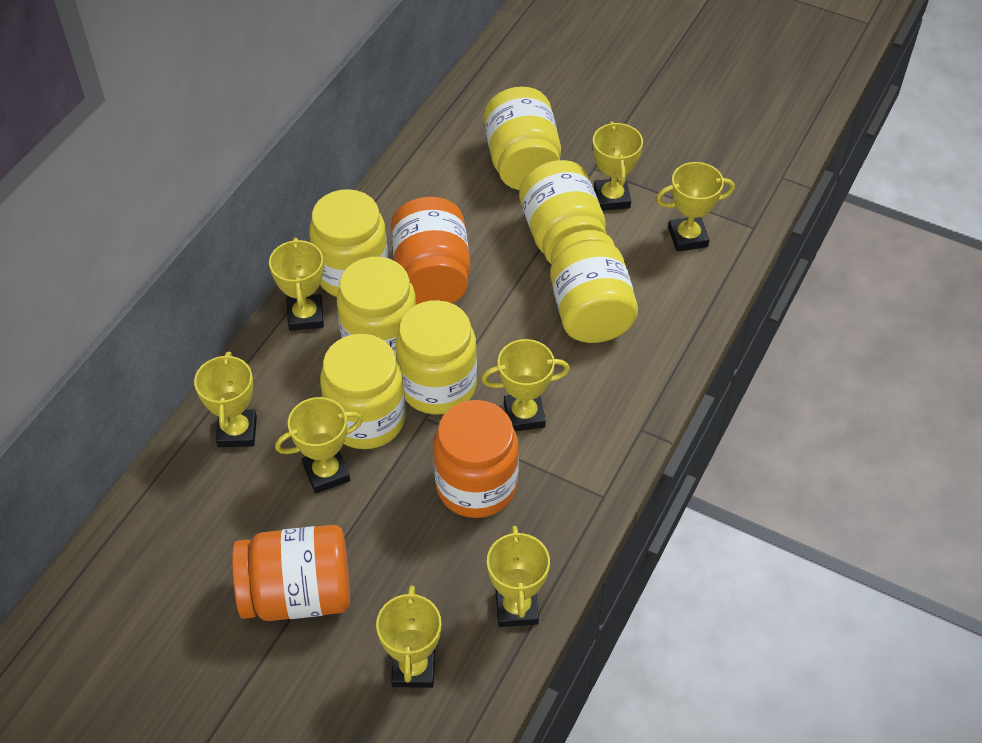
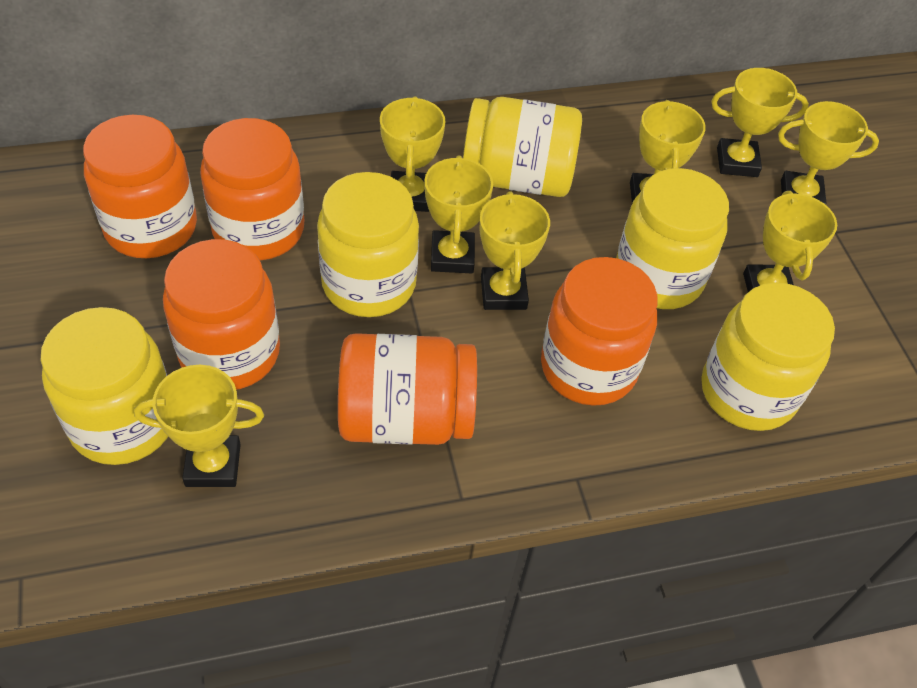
orange jar: [232,525,350,621] [391,197,470,305] [433,400,519,518] = 3 -> [83,115,197,258] [163,239,280,390] [200,118,304,260] [338,333,477,445] [541,257,658,406] = 5
yellow jar: [309,189,388,297] [320,334,406,449] [337,257,416,356] [396,300,477,415] [484,87,561,190] [519,160,606,264] [550,230,638,343] = 7 -> [40,307,168,465] [317,172,419,317] [463,97,582,197] [616,168,729,309] [702,282,835,431] = 5

